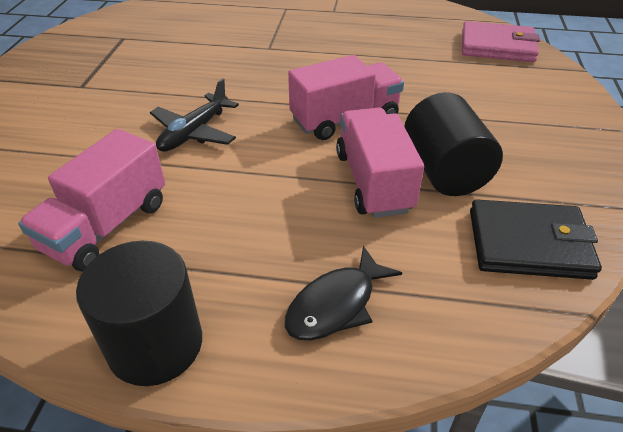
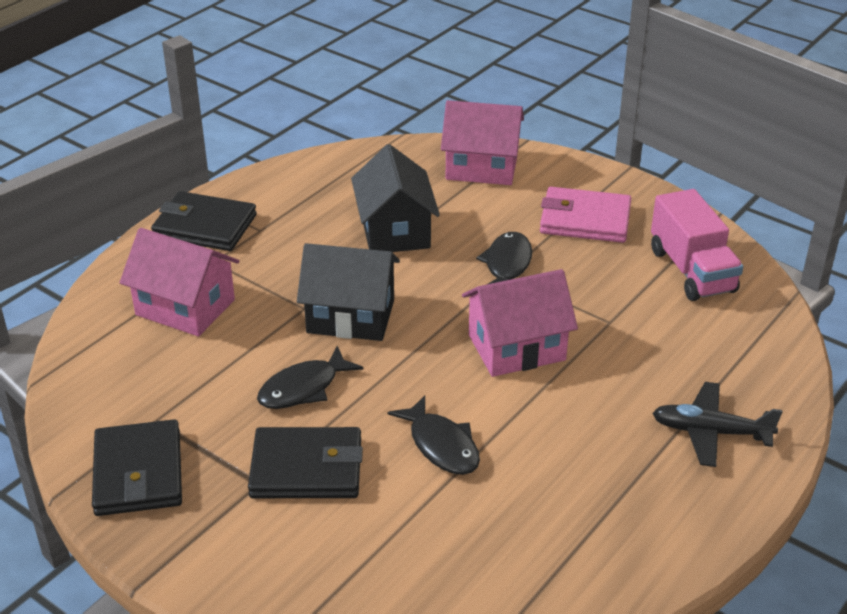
black cylinder: [76,241,202,386] [404,92,503,196] = 2 -> none = 0
black fish: [285,246,402,340] = 1 -> [257,346,364,409] [388,395,480,475] [476,232,532,285] = 3
black house: none = 0 -> [297,243,400,341] [351,144,440,252] = 2
black wallet: [470,199,602,280] = 1 -> [92,419,182,516] [151,191,257,251] [248,427,363,498] = 3
pink house: none = 0 -> [120,228,239,336] [441,100,524,185] [462,269,578,377] = 3
pink truck: [18,129,165,271] [288,55,404,140] [336,108,424,218] = 3 -> [651,189,743,301] = 1

